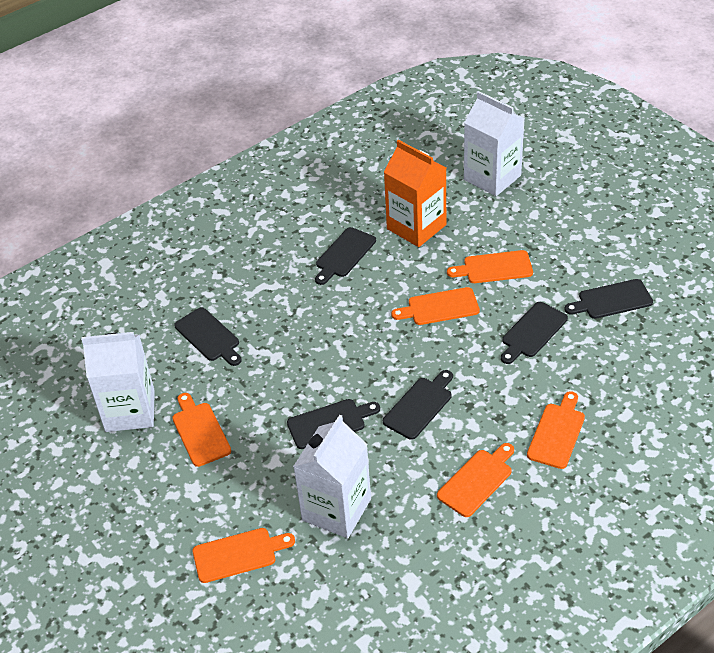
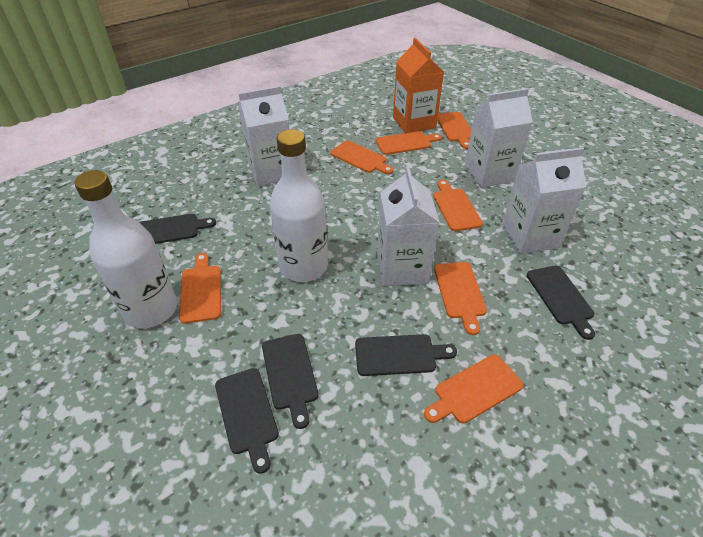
black cutting board: [174,307,242,366] [287,399,380,449] [315,227,376,285] [383,370,453,440] [501,302,568,364] [564,279,653,319] = 6 -> [139,214,216,244] [215,368,279,474] [262,334,319,429] [355,334,457,376] [527,266,595,340] = 5
orange cutting board: [172,393,231,467] [193,528,295,583] [391,287,480,325] [437,443,514,517] [447,250,533,283] [527,391,585,469] = 6 -> [179,253,221,324] [330,141,394,174] [376,131,442,155] [424,355,523,423] [433,180,483,231] [434,262,487,335] [437,112,472,149] = 7
white bottle: none = 0 -> [74,170,177,328] [270,129,328,282] = 2
white carton: [81,332,155,432] [293,415,371,538] [464,91,525,196] = 3 -> [238,86,289,186] [377,166,440,286] [464,88,533,188] [502,147,586,254] = 4

